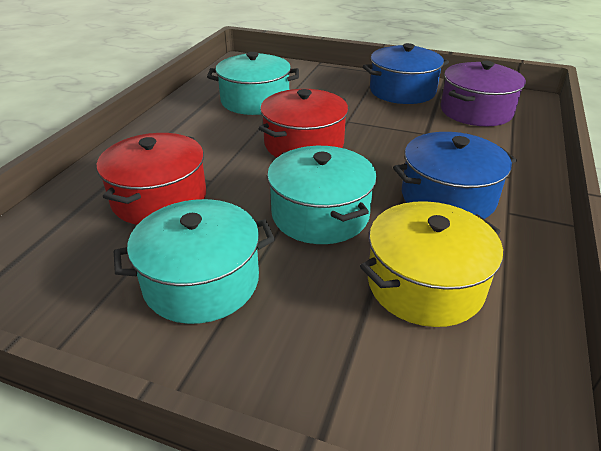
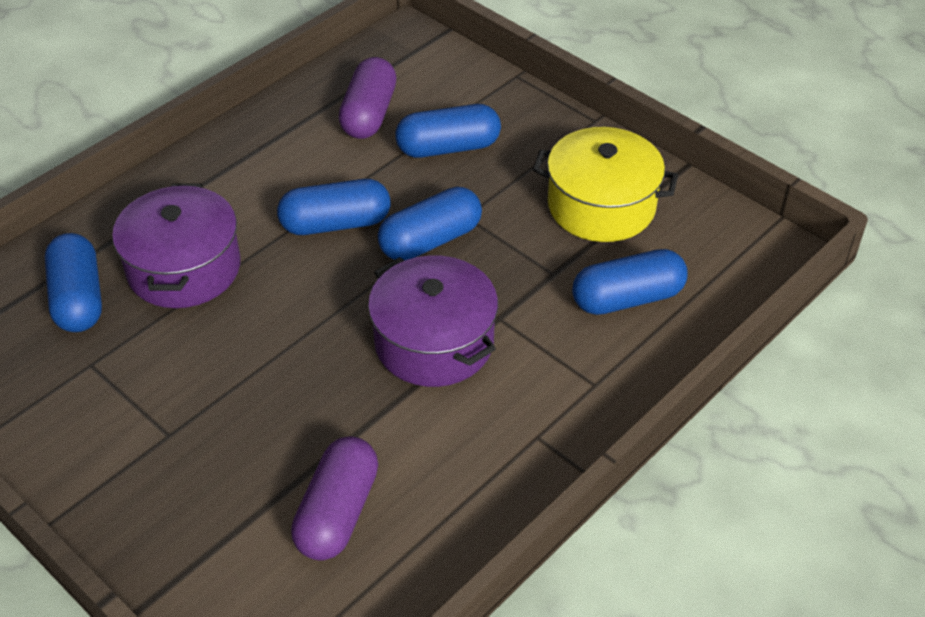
blue capsule: none = 0 -> [45,233,102,332] [277,179,390,235] [378,187,482,260] [395,104,501,158] [572,249,688,315] = 5
blue pot: [363,43,449,104] [393,132,517,219] = 2 -> none = 0
purple capsule: none = 0 -> [291,436,378,561] [339,57,397,139] = 2
purple pot: [440,61,526,126] = 1 -> [112,184,241,308] [368,255,498,387] = 2
red pot: [96,133,206,225] [258,89,348,157] = 2 -> none = 0
turquoise pot: [114,199,275,324] [207,52,299,115] [267,146,377,244] = 3 -> none = 0

